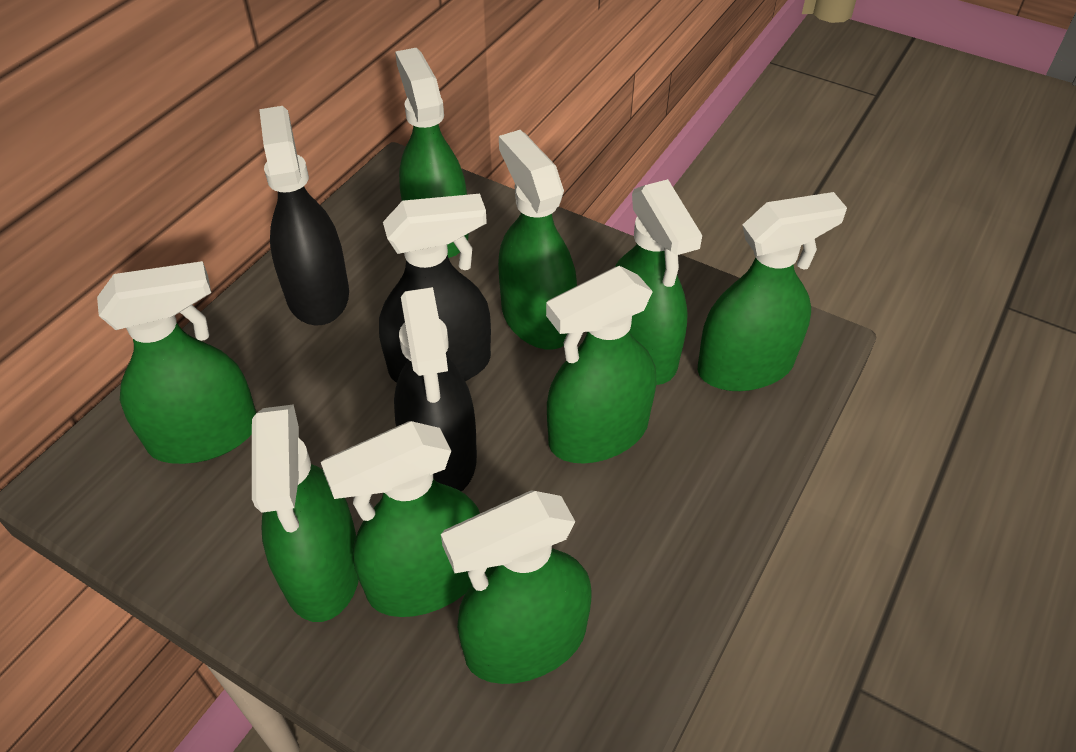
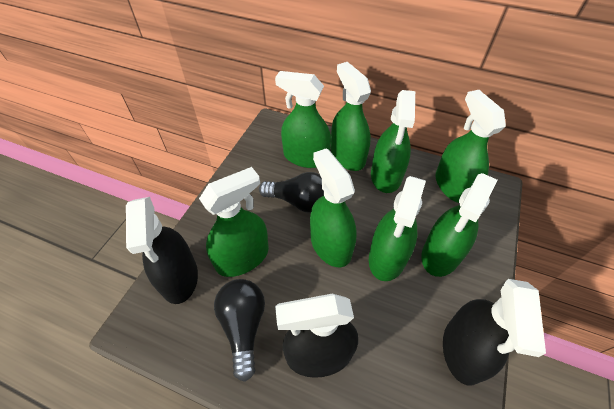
black light bulb: none = 0 -> [214,279,265,382] [259,172,324,213] = 2
green spray bottle: [97,261,256,464] [252,404,359,622] [321,421,480,617] [395,48,469,258] [441,490,592,684] [498,130,577,350] [546,266,656,463] [615,179,702,385] [698,192,847,391] = 9 -> [199,167,269,277] [275,71,331,168] [310,148,357,267] [331,62,371,171] [369,176,426,281] [371,90,415,193] [421,173,497,277] [435,90,506,203] = 8

